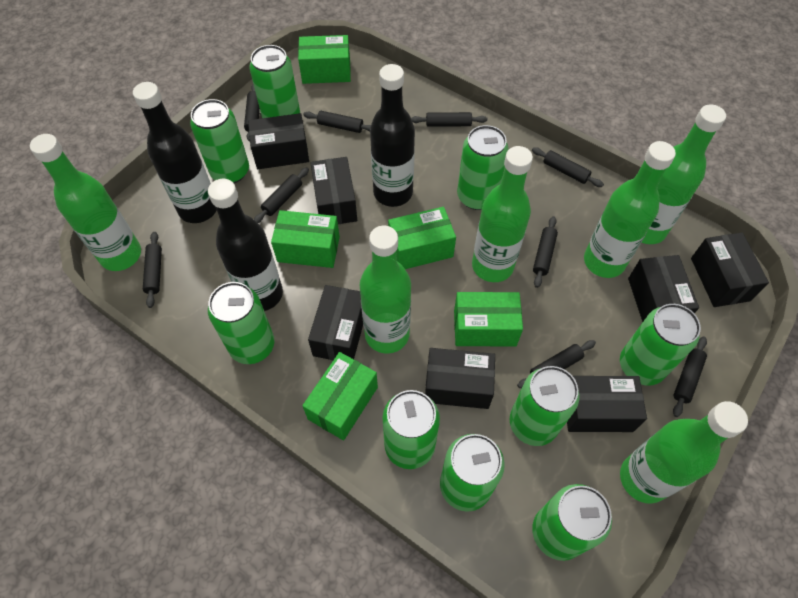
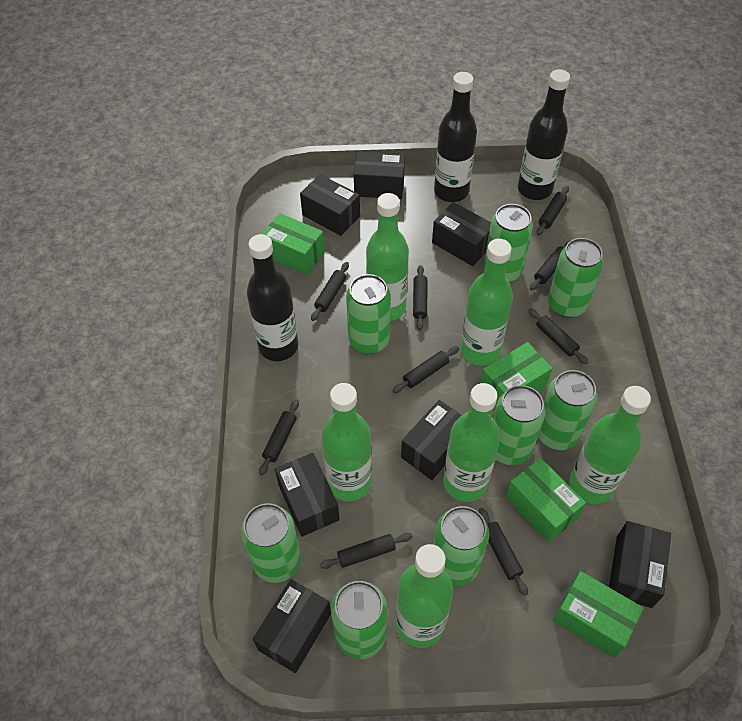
green box: [271,210,340,268] [298,35,351,84] [302,352,378,440] [388,207,456,269] [454,292,523,347] = 5 -> [262,213,325,275] [480,342,552,407] [505,458,586,543] [553,571,644,658] = 4
green can: [190,99,249,183] [208,282,275,364] [249,45,300,118] [382,390,440,469] [440,434,505,512] [457,125,509,210] [510,366,580,446] [532,484,612,561] [620,304,701,386] = 9 -> [241,503,301,583] [331,581,387,659] [346,274,391,354] [433,506,489,586] [484,204,533,282] [493,385,546,465] [538,370,597,450] [548,238,604,318] = 8

